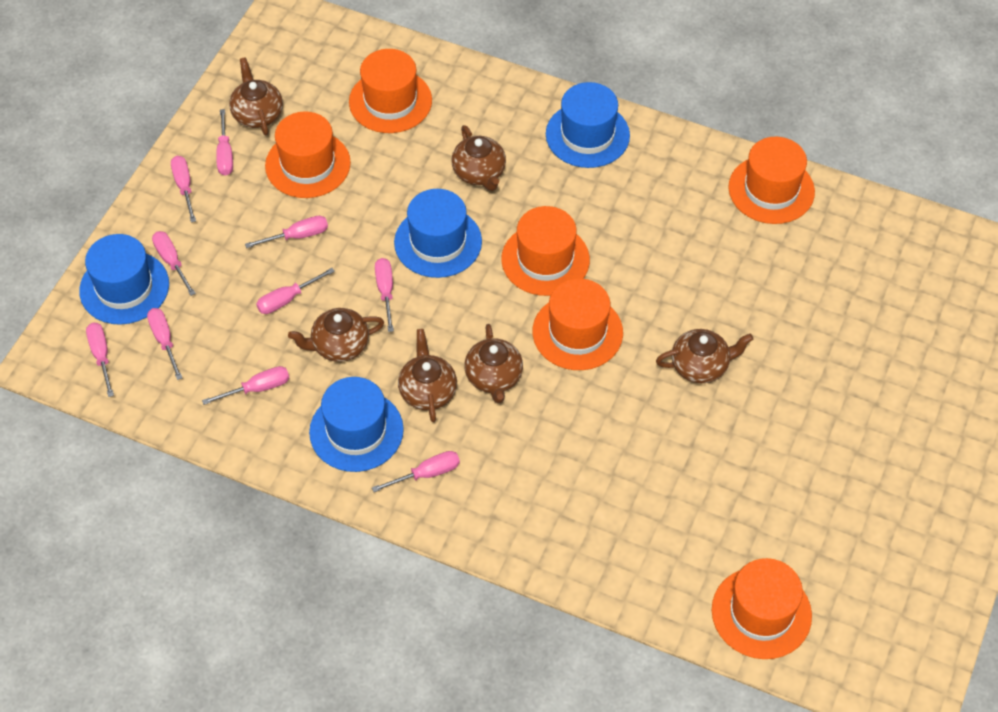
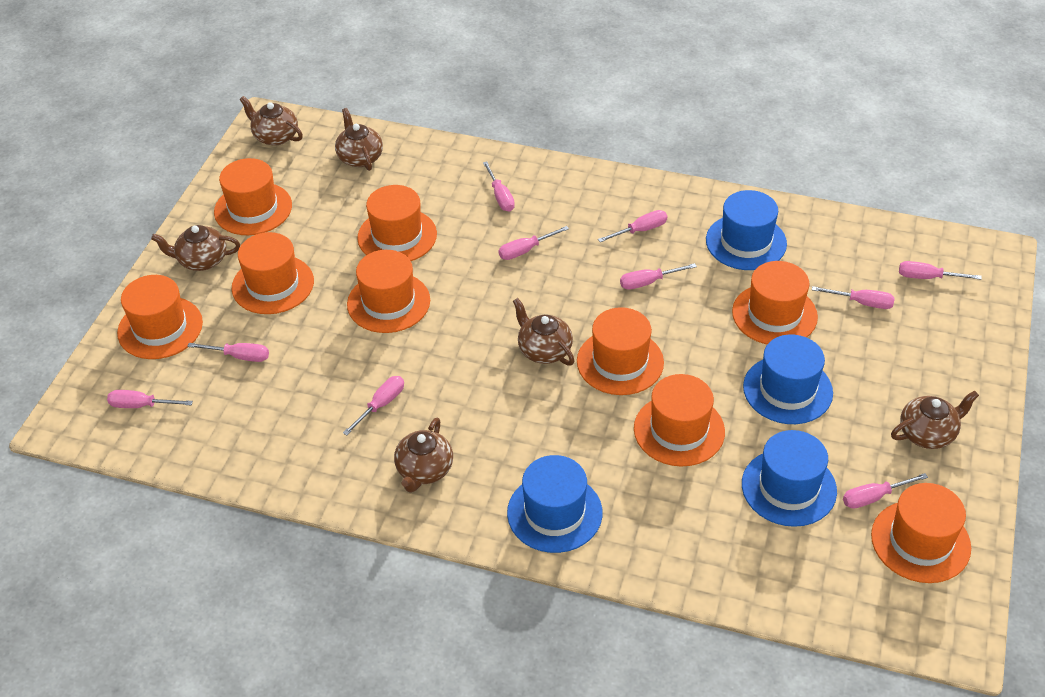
orange hat: [265,112,351,198] [349,49,432,133] [501,206,590,296] [533,278,623,370] [712,558,812,659] [728,137,815,224] = 6 -> [117,275,203,359] [214,158,292,235] [232,232,314,314] [347,250,430,333] [357,185,437,261] [577,307,664,395] [634,374,725,467] [732,261,818,345] [871,483,971,583] = 9

